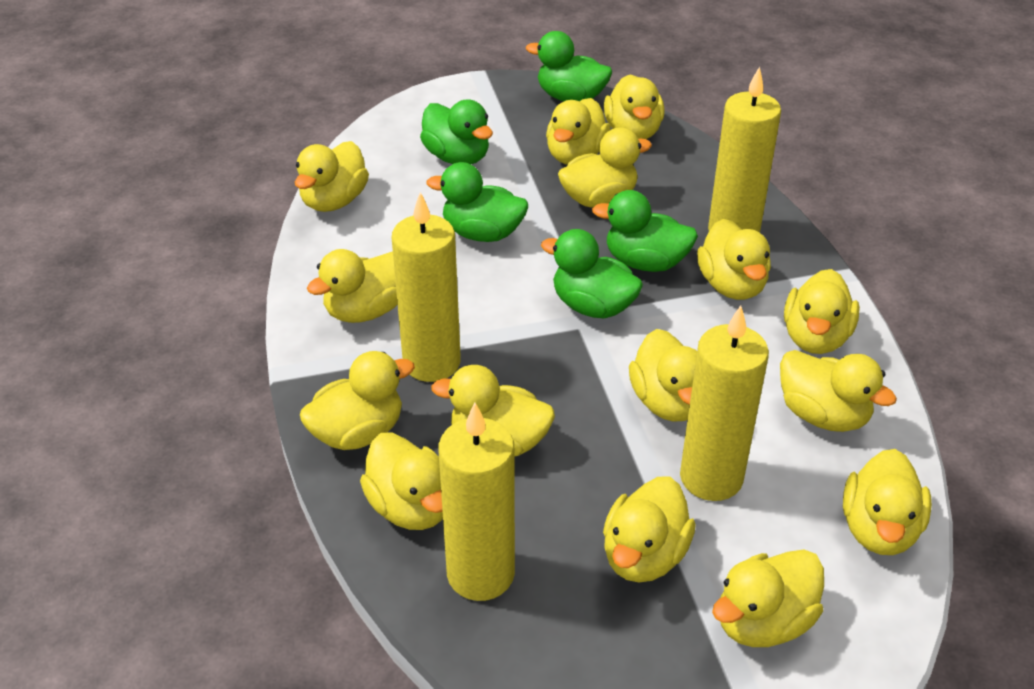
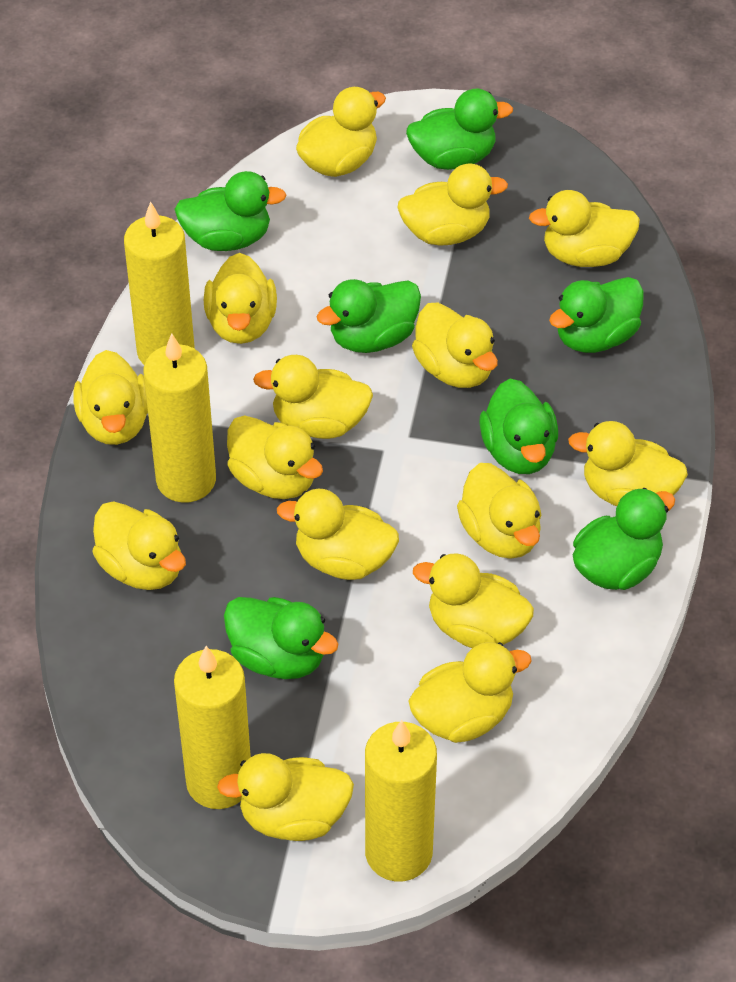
green duck: [420,99,493,164] [426,162,528,242] [526,31,612,101] [541,229,643,318] [592,190,698,272] = 5 -> [174,171,286,251] [224,597,339,679] [317,279,421,353] [406,89,513,170] [479,379,558,474] [549,277,644,353] [573,488,675,590] = 7

